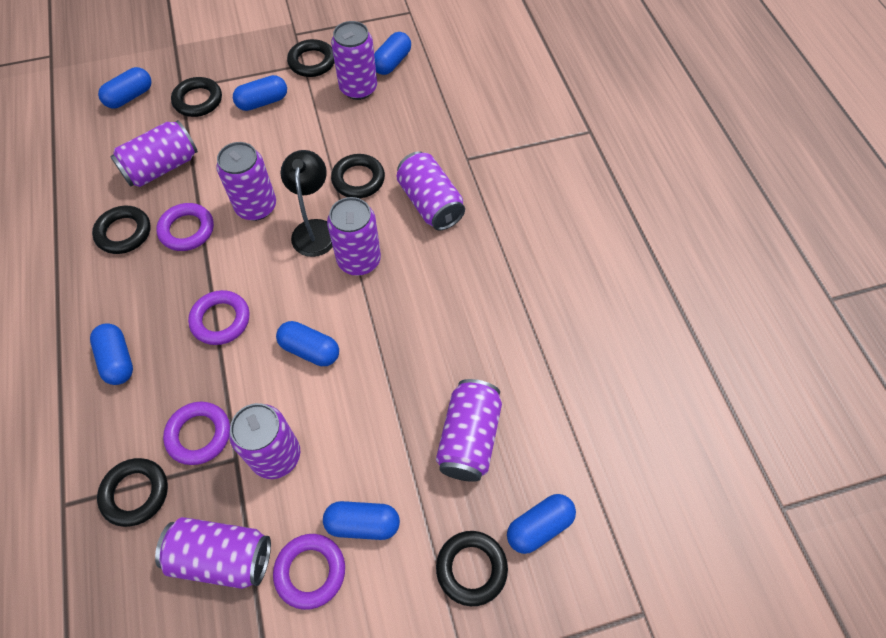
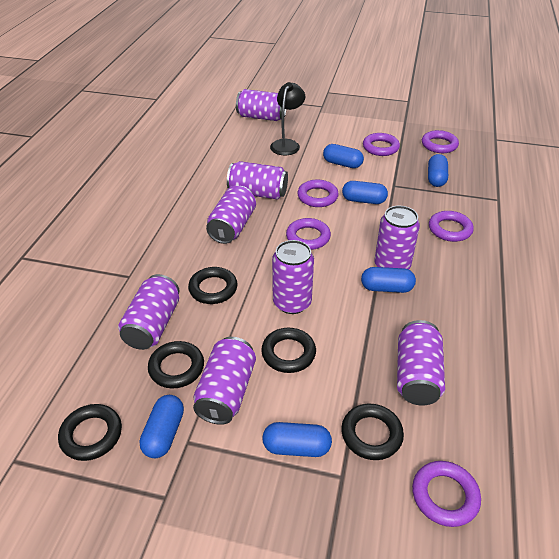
black ring: [92,206,151,254] [97,458,168,527] [171,77,222,117] [287,39,335,77] [331,154,385,198] [436,531,508,606] = 6 -> [58,404,122,461] [148,341,204,388] [188,267,238,304] [261,328,316,373] [341,404,404,460] = 5
blue capsule: [90,323,133,385] [98,67,152,109] [233,75,287,111] [276,321,339,366] [323,501,400,540] [374,32,411,75] [507,494,576,554] = 7 -> [140,395,184,458] [262,422,332,457] [323,144,364,168] [342,181,388,204] [361,267,416,293] [428,154,448,187] = 6
purple ring: [156,203,214,251] [163,402,230,465] [188,290,250,345] [273,534,345,610] = 4 -> [286,218,331,250] [297,180,339,207] [363,133,400,156] [412,461,481,527] [422,130,459,153] [429,211,474,242] = 6

